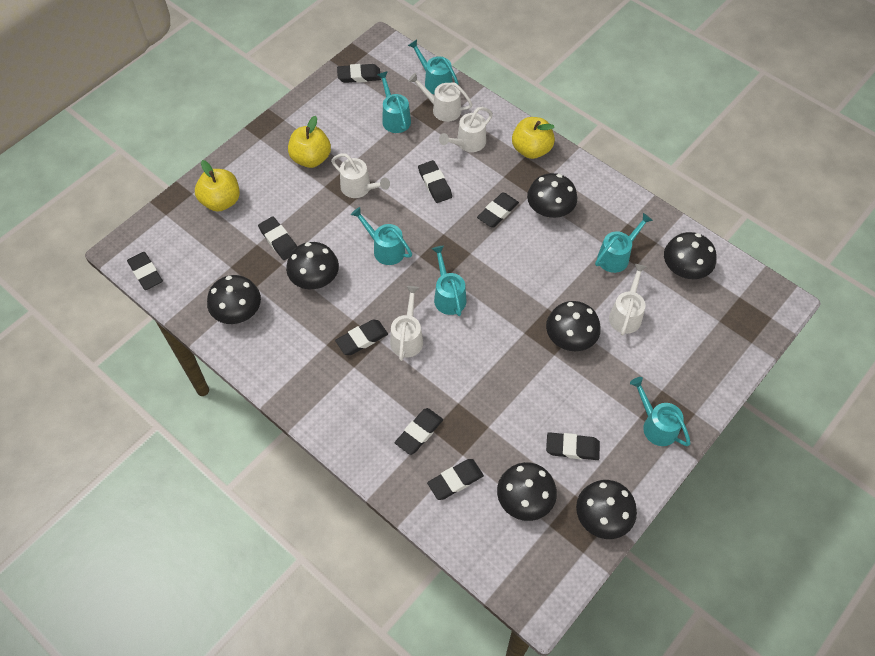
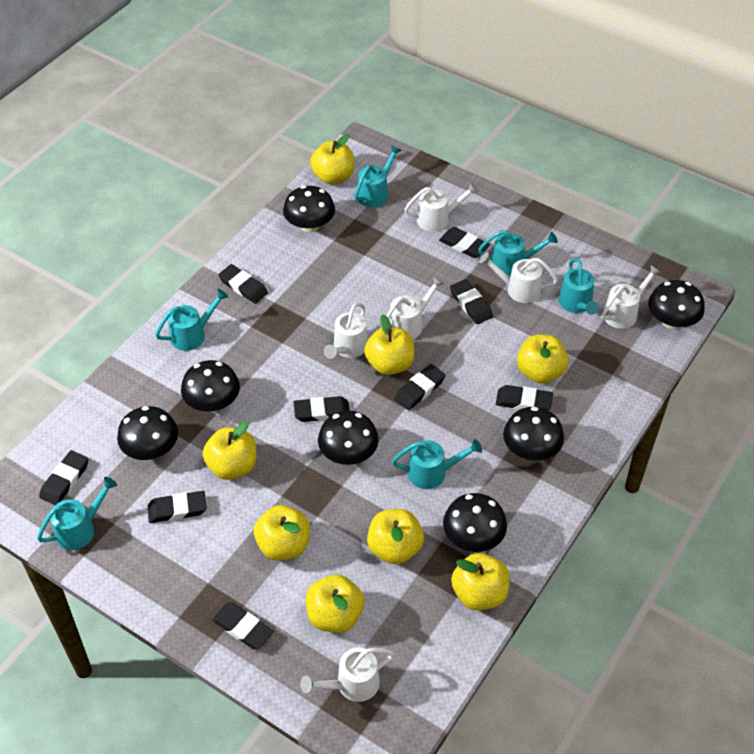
white watering can: [331,153,390,198] [390,286,423,361] [408,73,473,122] [439,107,493,152] [609,264,646,336] = 5 -> [300,647,395,702] [324,303,368,359] [386,276,444,339] [404,182,478,232] [479,252,558,303] [601,265,661,329] = 6
yellow apple: [195,160,240,212] [288,116,331,168] [512,117,555,159] = 3 -> [203,422,256,480] [254,505,310,561] [306,575,365,633] [310,134,354,184] [364,314,415,375] [367,509,424,564] [451,553,509,610] [517,334,569,384] = 8

